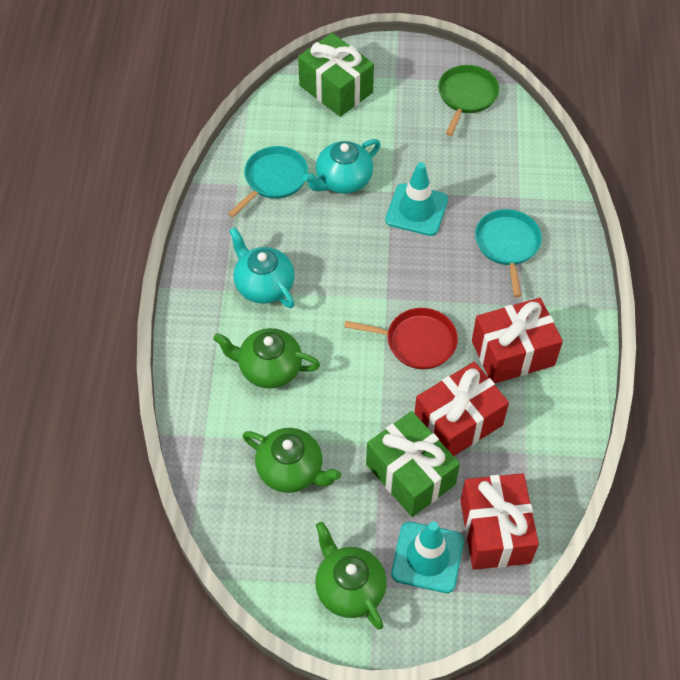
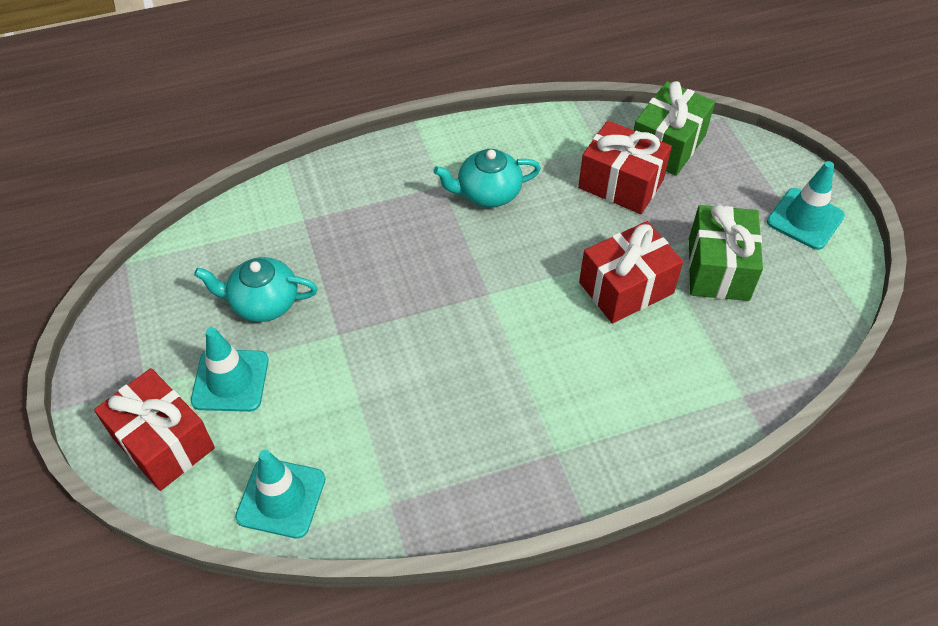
green pan: [438,65,499,136] = 1 -> none = 0
green teapot: [213,328,320,389] [242,428,341,493] [315,522,387,630] = 3 -> none = 0
red pan: [344,308,458,369] = 1 -> none = 0
turquoise pan: [228,146,308,217] [475,209,542,297] = 2 -> none = 0
turquoise traffic cone: [385,162,448,236] [391,522,464,593] = 2 -> [191,327,269,412] [235,450,325,538] [767,161,845,250] = 3

